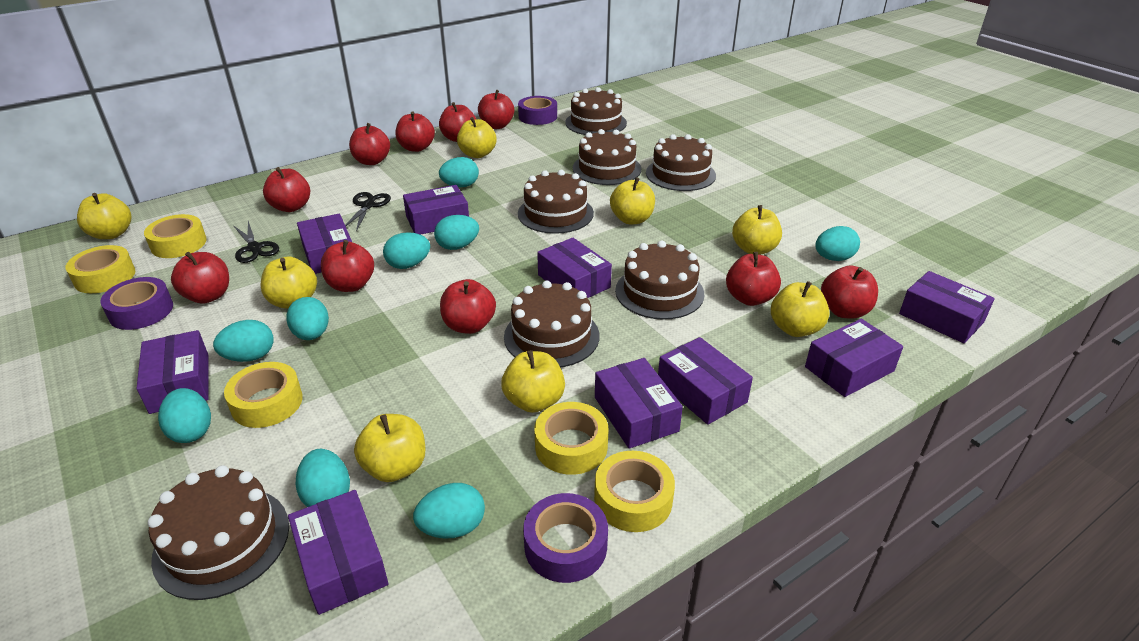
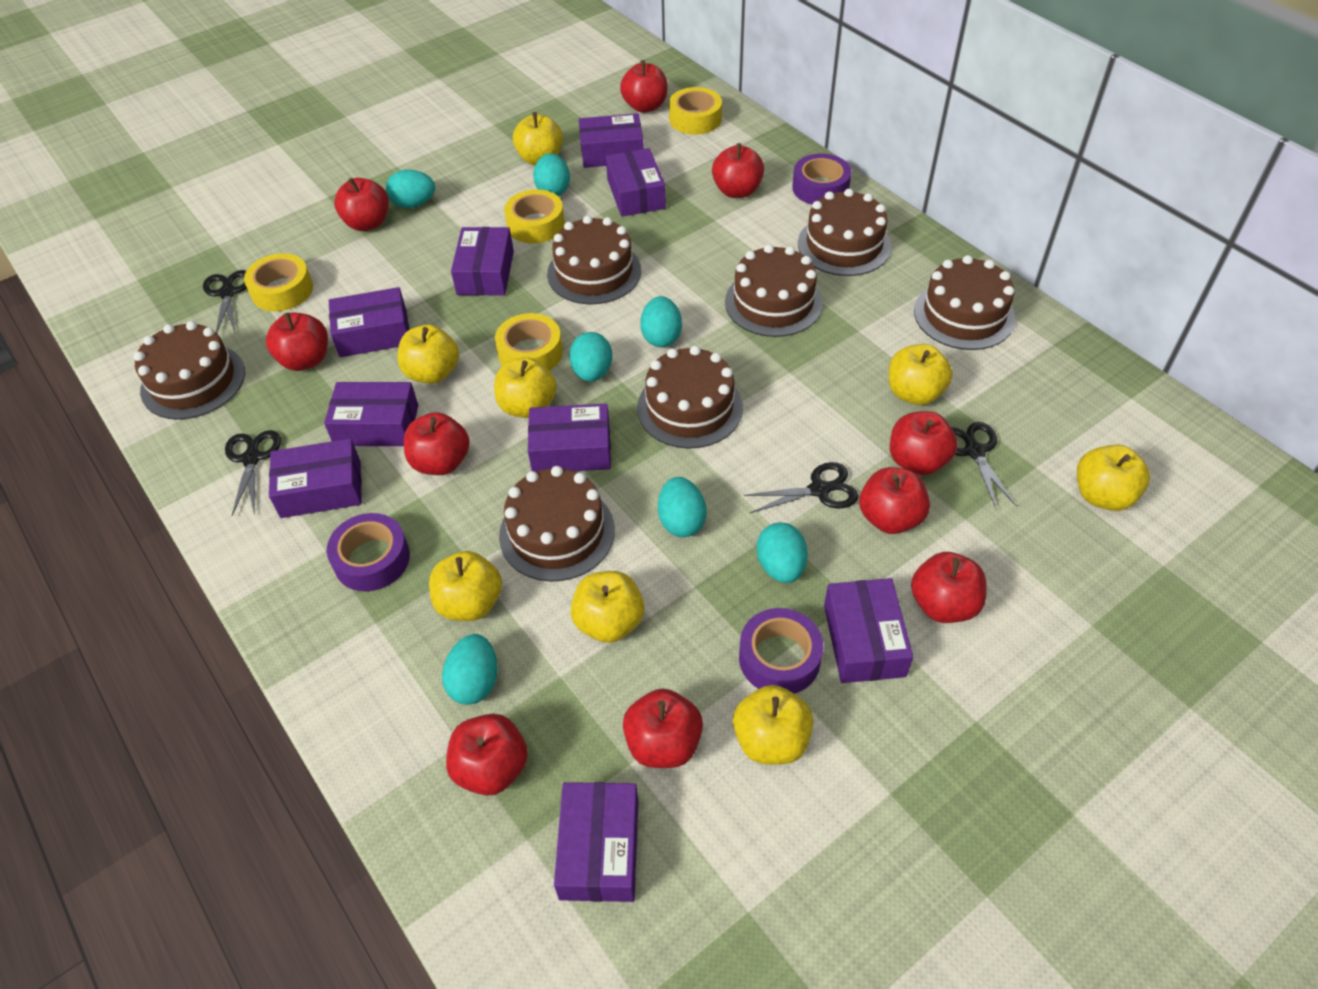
black scissors: [233,221,279,263] [345,192,391,231] = 2 -> [203,270,247,333] [225,430,281,516] [744,462,859,513] [951,422,1017,508] = 4
turquoise egg: [158,388,211,443] [213,320,274,362] [286,297,329,340] [295,449,350,507] [383,232,430,269] [413,483,485,539] [434,215,479,250] [439,157,479,187] [815,226,860,261] = 9 -> [386,170,435,208] [442,634,497,705] [533,153,570,196] [569,332,612,382] [640,296,682,347] [658,477,707,537] [757,523,808,583] = 7
yellow tape: [65,245,135,293] [144,214,207,258] [224,362,303,428] [534,402,609,475] [594,451,675,532] = 5 -> [244,253,313,311] [495,313,563,370] [504,189,565,243] [669,87,722,135] = 4

